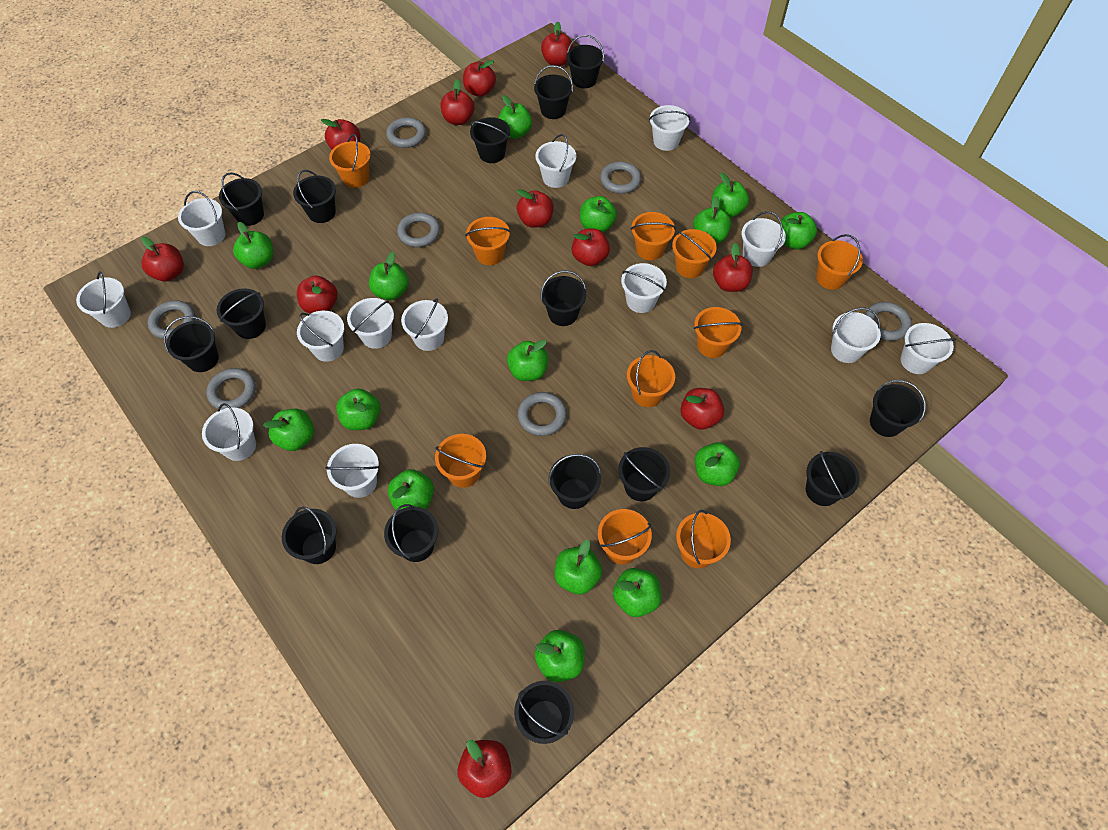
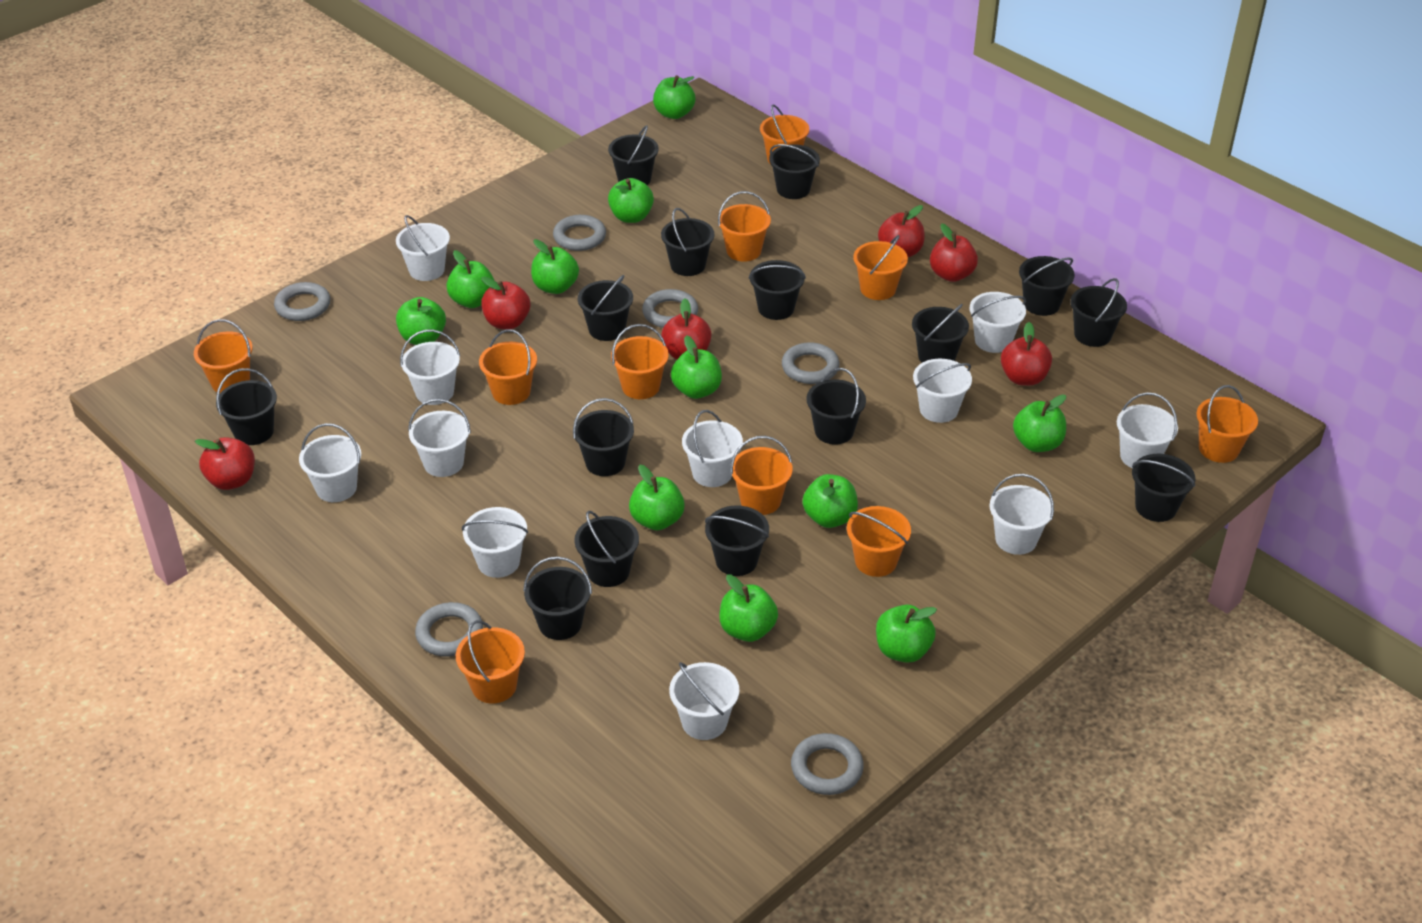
green apple: [233,222,273,269] [263,409,314,451] [336,389,380,430] [369,252,409,300] [388,469,434,510] [498,95,532,139] [507,340,549,381] [535,630,585,682] [555,540,602,594] [580,196,617,232] [613,568,662,617] [693,196,731,244] [695,442,740,486] [712,173,749,218] [779,212,817,249] = 15 -> [396,297,446,345] [446,250,494,308] [531,239,579,294] [608,178,654,223] [629,465,685,530] [653,75,695,119] [671,335,722,399] [719,574,778,642] [803,474,858,528] [876,605,937,663] [1013,394,1066,452] = 11
grey ring: [148,300,195,340] [206,368,256,410] [386,117,426,148] [397,213,440,247] [517,392,567,436] [600,161,641,194] [865,302,912,341] = 7 -> [274,282,330,321] [415,602,483,657] [553,215,606,251] [642,289,698,328] [782,342,840,384] [791,733,864,795] = 6
red apple: [141,237,184,281] [297,276,337,314] [321,119,360,150] [440,79,475,125] [457,740,512,798] [463,60,496,97] [517,189,554,228] [541,22,573,66] [571,229,610,266] [680,388,724,430] [713,243,753,292] = 11 -> [195,437,255,490] [481,276,530,329] [661,299,712,360] [878,205,925,257] [930,224,978,282] [1001,322,1052,386] = 6
white bucket: [76,271,131,328] [178,191,225,246] [202,403,256,461] [297,311,344,362] [325,444,380,498] [347,298,394,349] [401,298,448,351] [535,134,576,188] [621,263,667,313] [649,105,690,151] [742,211,786,267] [831,308,881,363] [900,323,956,374] = 13 -> [299,423,361,502] [396,215,450,281] [400,329,460,405] [408,399,471,477] [462,507,528,578] [669,662,739,740] [682,410,743,487] [913,359,972,423] [969,292,1026,353] [989,474,1054,555] [1117,393,1178,468] = 11

